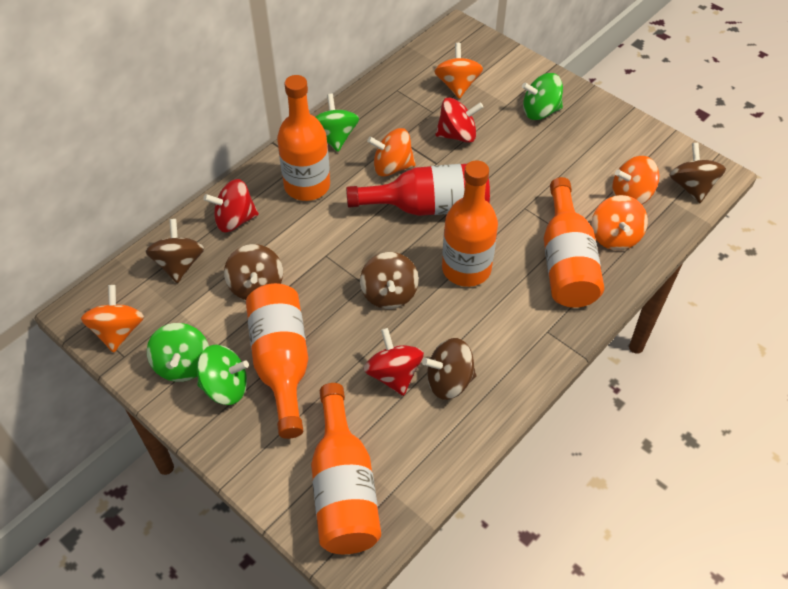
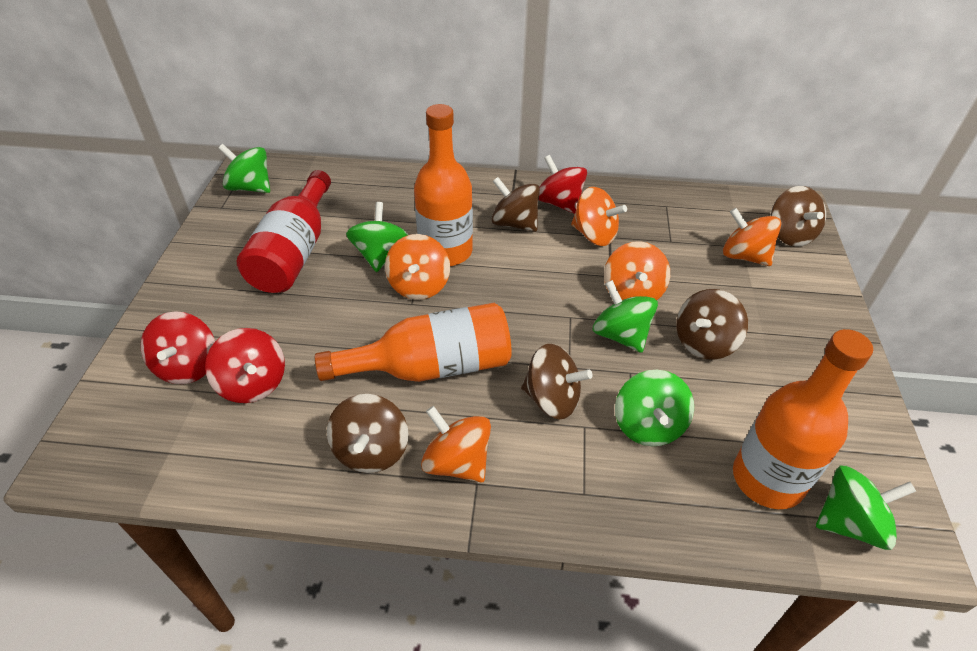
green spinning top: [147,323,209,382] [197,345,249,405] [315,94,359,152] [522,73,563,120] = 4 -> [218,144,270,193] [346,202,408,272] [593,280,658,353] [615,370,694,446] [816,466,916,550] = 5
orange bottle: [246,283,308,439] [277,75,330,201] [311,383,381,554] [442,160,498,287] [544,177,604,308] = 5 -> [315,303,512,382] [414,104,473,266] [733,329,873,509] = 3

